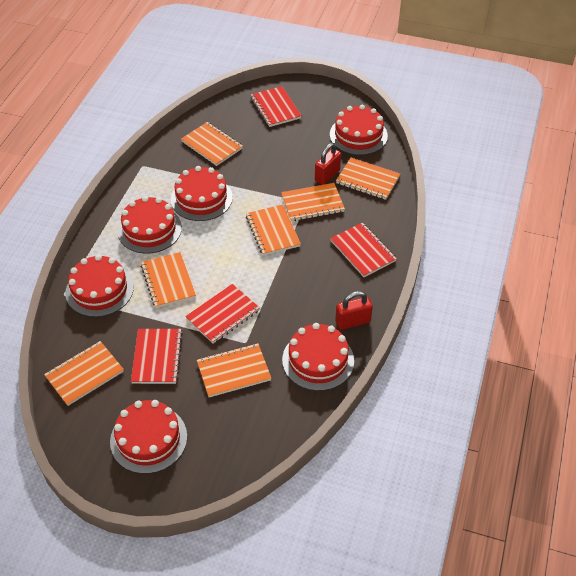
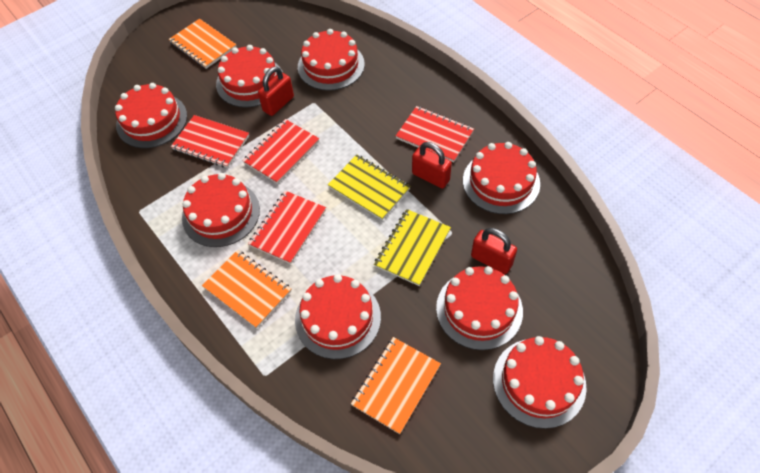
orange notebook: [44,341,124,406] [141,252,196,308] [181,122,243,166] [197,343,271,397] [246,204,301,255] [281,183,345,221] [336,158,400,200] = 7 -> [169,18,237,69] [202,250,291,328] [351,337,441,434] = 3
red cake: [65,254,134,317] [110,400,187,474] [118,196,182,254] [170,166,233,221] [282,323,354,391] [330,105,388,155] = 6 -> [115,83,187,148] [182,173,260,247] [216,45,283,108] [295,274,381,359] [298,29,365,91] [436,266,523,350] [463,142,540,214] [493,336,586,429] = 8
red padlock: [315,143,341,185] [335,291,373,330] = 2 -> [258,67,294,116] [412,142,452,188] [471,228,517,274] = 3
yellow notebook: none = 0 -> [328,155,411,220] [374,209,451,286] = 2

